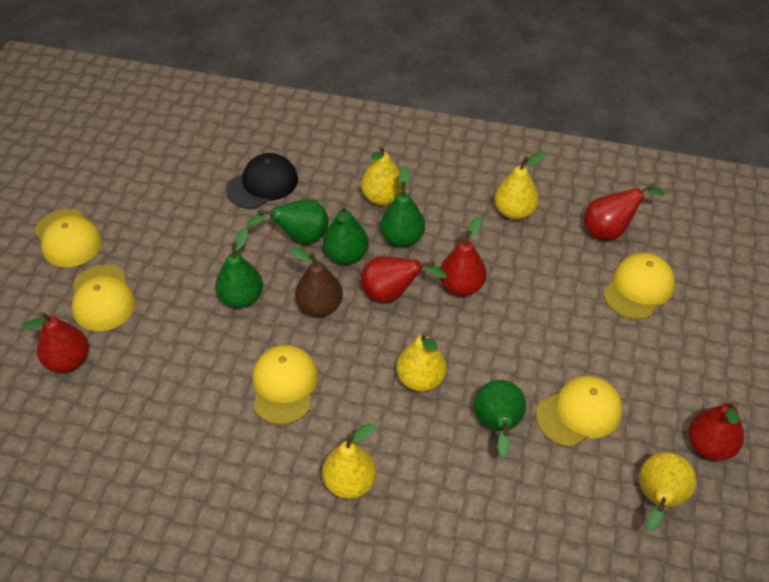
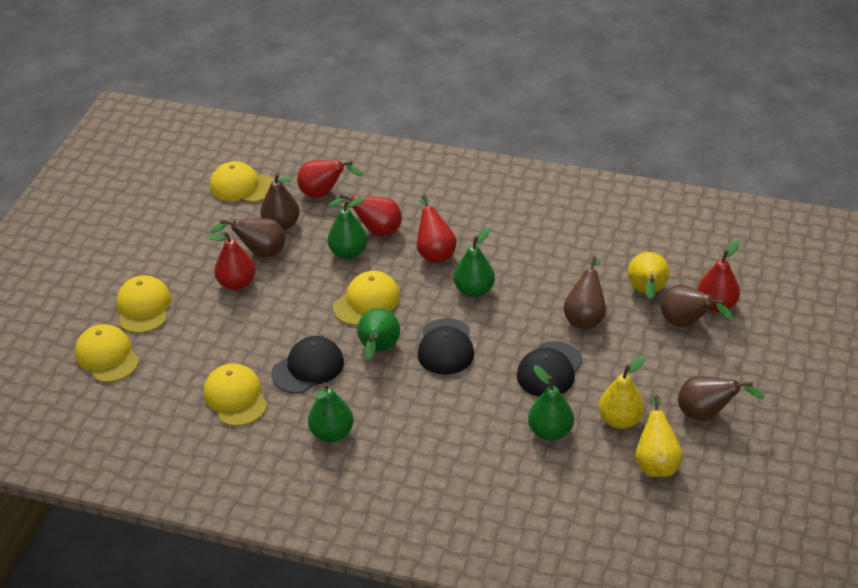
black cap: [226,153,298,209] = 1 -> [271,336,344,393] [417,318,474,375] [517,341,583,397] = 3
brown pear: [290,247,343,317] = 1 -> [210,218,285,258] [260,173,300,230] [563,256,606,329] [661,285,733,327] [678,376,765,421] = 5
yellow pear: [322,423,377,499] [361,145,402,206] [396,332,447,392] [494,152,546,220] [639,452,696,532] = 5 -> [598,356,645,429] [628,252,670,299] [635,395,683,477] = 3

